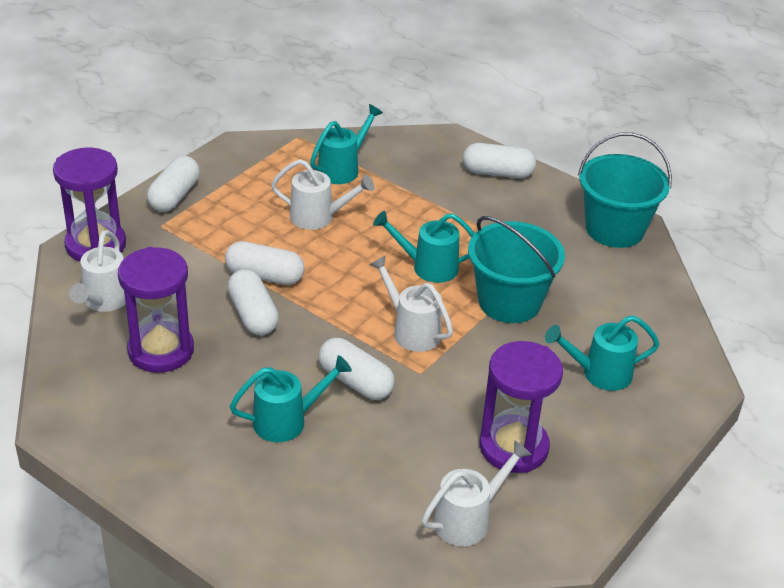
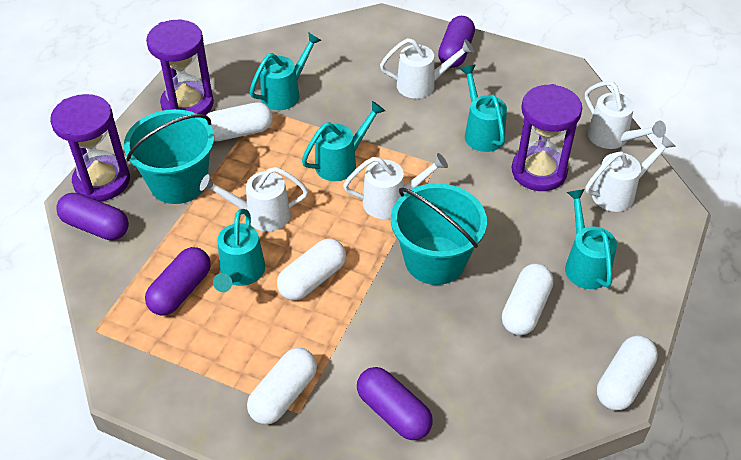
purple capsule: none = 0 -> [56,193,129,240] [145,247,211,315] [357,367,433,440] [438,16,475,68] = 4
turquoise watering can: [230,355,352,442] [310,104,383,184] [373,211,475,283] [545,315,659,391] = 4 -> [213,209,265,292] [249,32,322,110] [302,101,385,181] [460,65,507,152] [565,189,617,289] = 5
white watering can: [69,230,126,312] [271,159,374,230] [369,255,453,352] [422,440,532,546] = 4 -> [200,167,308,231] [343,153,448,219] [380,38,474,98] [585,81,666,149] [586,134,676,212] = 5

